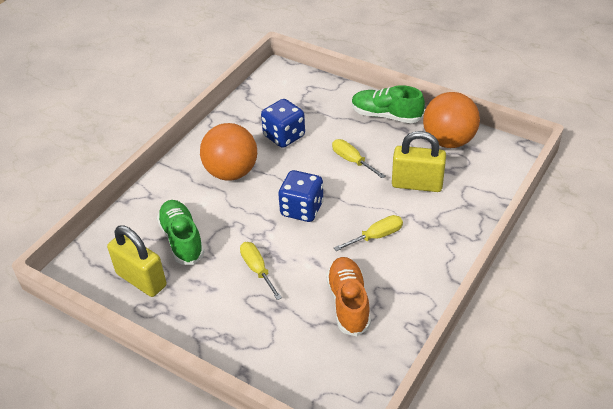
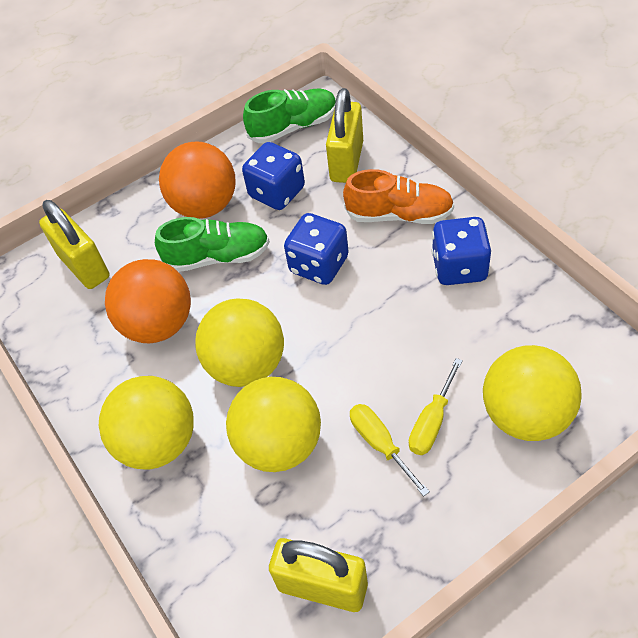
blue dice: [261,99,305,148] [278,170,324,222] = 2 -> [242,142,305,210] [284,213,349,285] [432,217,491,285] = 3
yellow ball: none = 0 -> [99,376,194,470] [195,298,284,387] [226,377,321,472] [483,345,582,441] = 4
yellow padlock: [107,225,167,297] [392,131,446,192] = 2 -> [39,200,110,289] [269,538,368,612] [326,88,363,183] = 3
yellow screwdriver: [240,242,282,300] [332,139,386,179] [334,215,403,251] = 3 -> [350,404,430,497] [409,358,463,455] = 2

